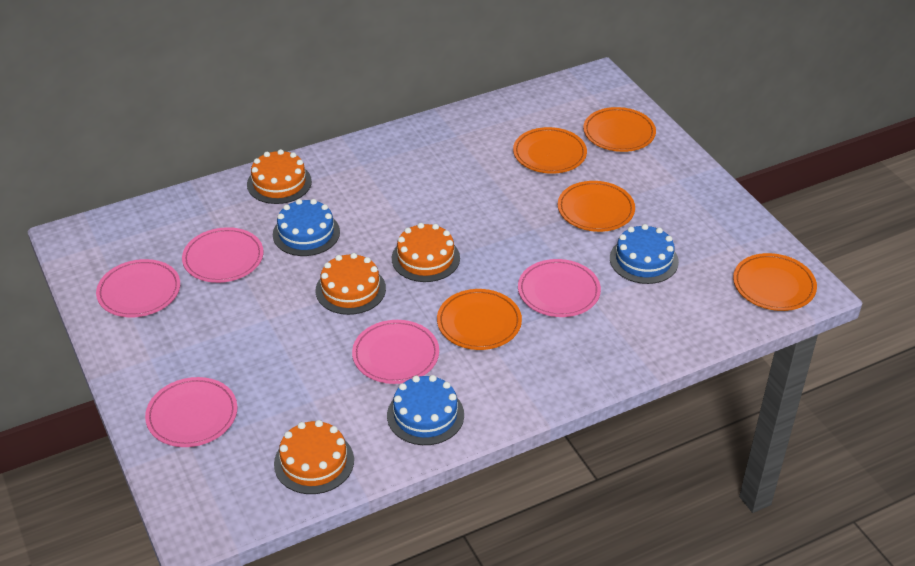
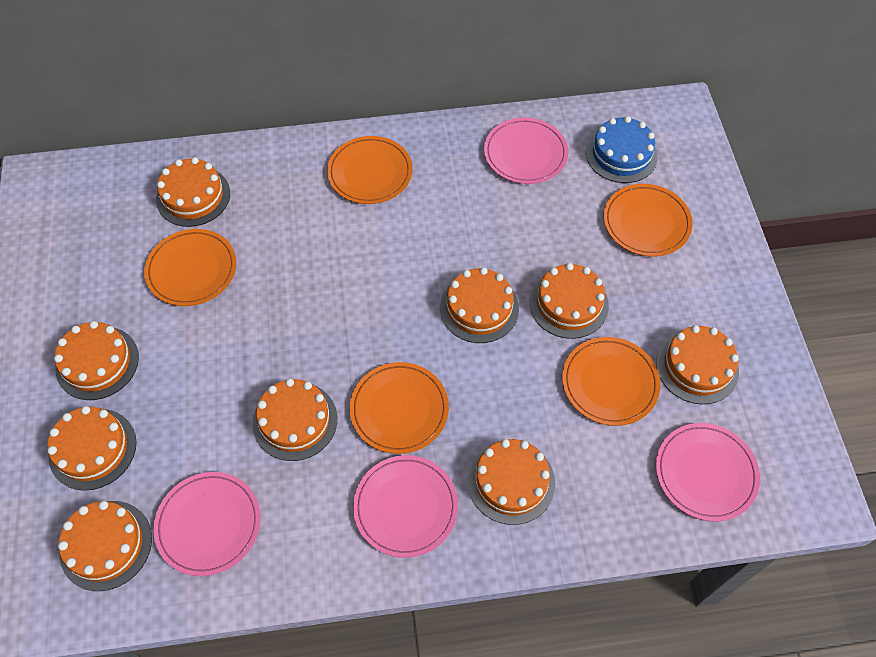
blue cake: [273,199,340,256] [387,375,464,445] [610,224,679,284] = 3 -> [586,116,658,183] = 1
orange cake: [247,149,312,204] [274,420,354,494] [316,253,386,315] [392,223,460,282] = 4 -> [47,406,136,491] [54,321,139,400] [58,501,152,591] [156,157,230,227] [252,378,337,461] [440,267,519,343] [468,439,555,525] [530,263,609,339] [656,325,739,404] = 9
pink plate: [96,259,180,317] [145,377,237,447] [182,227,263,283] [352,320,439,384] [518,259,601,317] = 5 -> [153,472,261,576] [353,455,458,558] [484,117,568,184] [656,423,760,522] = 4

